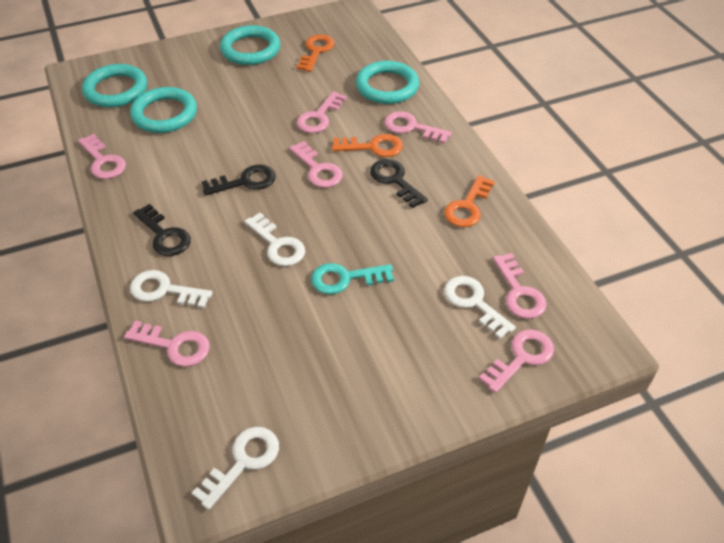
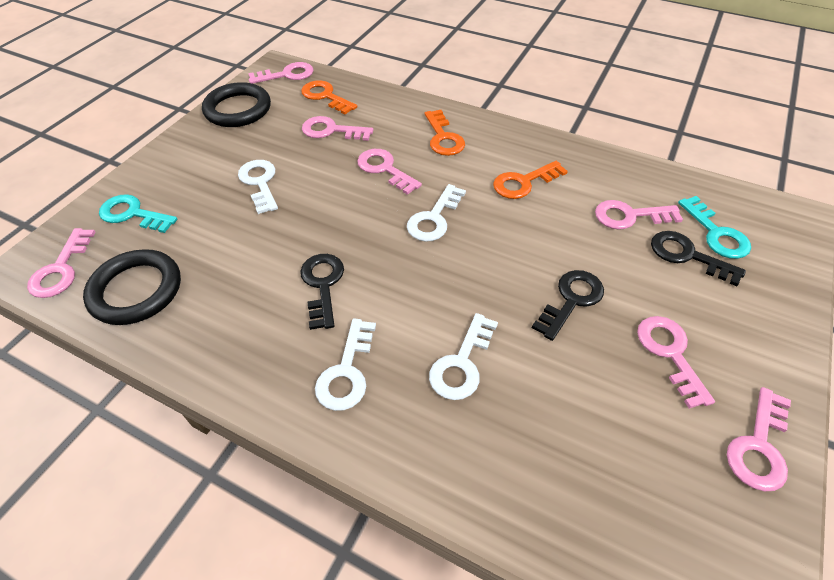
black ring: none = 0 -> [83,249,181,325] [202,82,271,127] = 2
turquoise key: [311,263,394,294] = 1 -> [99,194,177,233] [678,196,751,259] = 2
turquoise ring: [82,64,147,108] [130,87,197,133] [220,25,281,65] [356,61,419,104] = 4 -> none = 0

